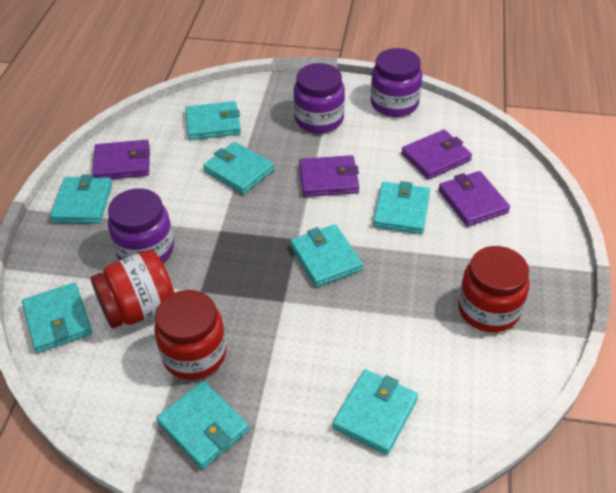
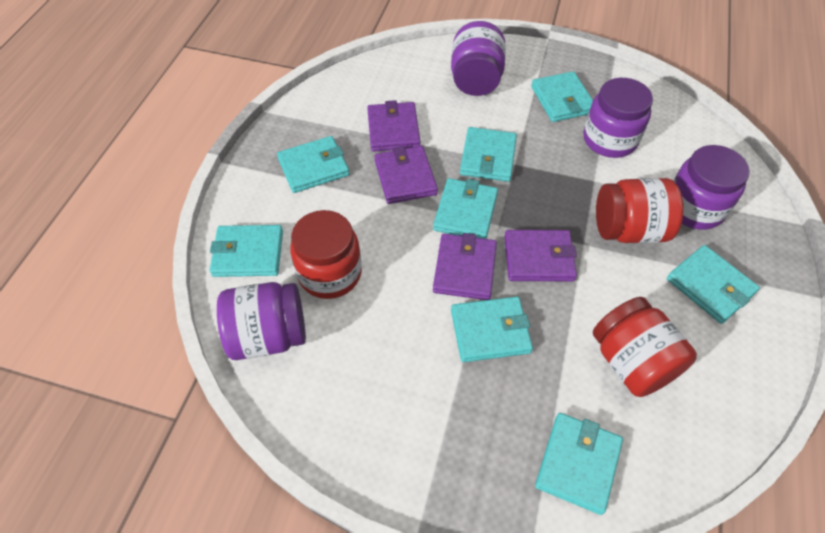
purple jar: [108,188,174,263] [293,63,345,133] [371,48,422,117] = 3 -> [217,282,306,360] [451,21,506,96] [583,78,653,158] [673,145,750,230] = 4

